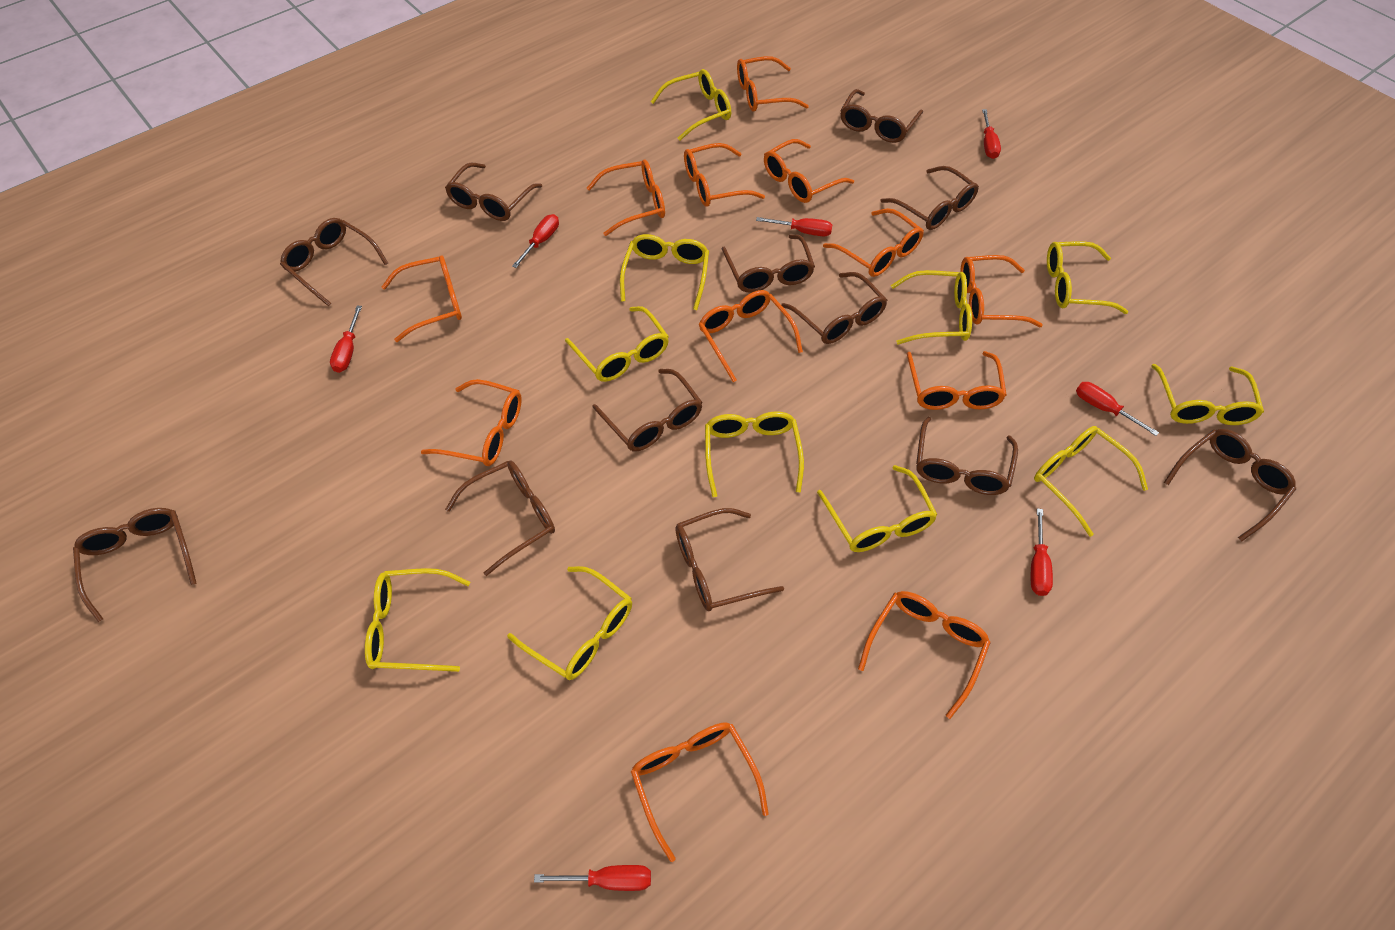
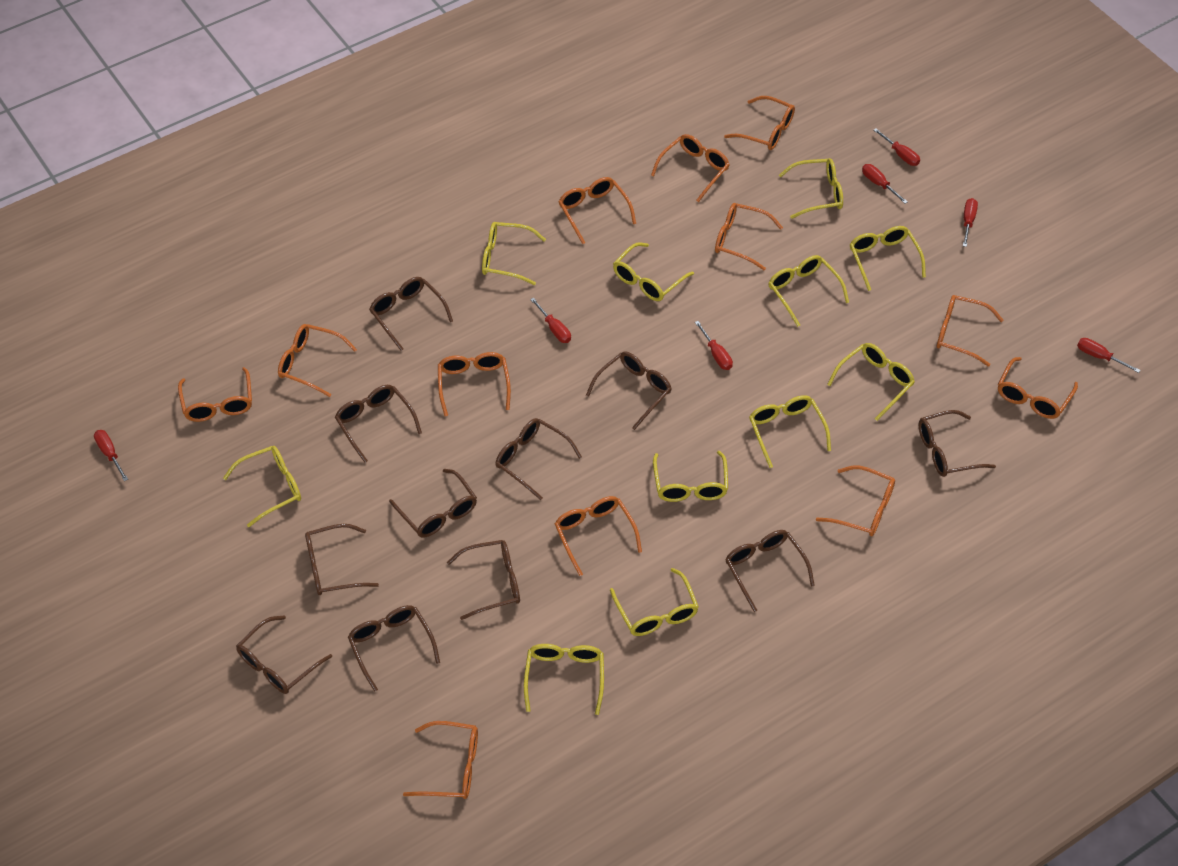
brown glasses: [73,508,197,622] [280,218,388,306] [445,163,542,221] [445,460,555,576] [592,369,703,451] [675,508,784,611] [722,235,815,293] [781,272,887,344] [840,89,923,143] [880,166,979,230] [916,417,1018,495] [1164,429,1296,541] = 12 -> [236,615,332,694] [305,524,379,595] [335,385,422,463] [348,605,440,692] [369,277,453,351] [389,469,477,537] [447,540,520,620] [496,418,582,500] [586,352,672,430] [725,530,815,612] [919,410,996,477] = 11

